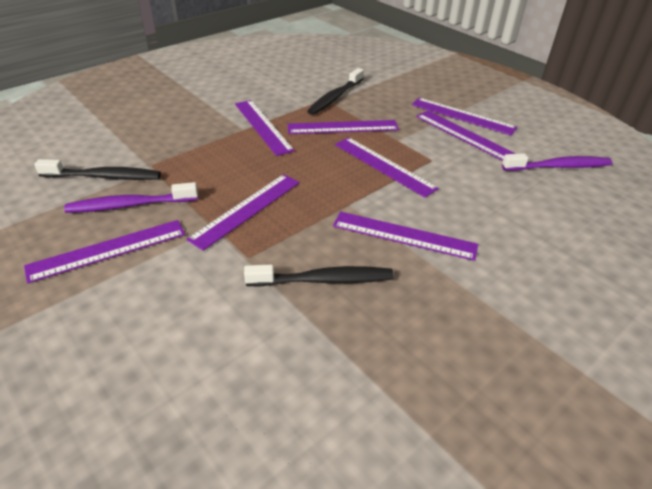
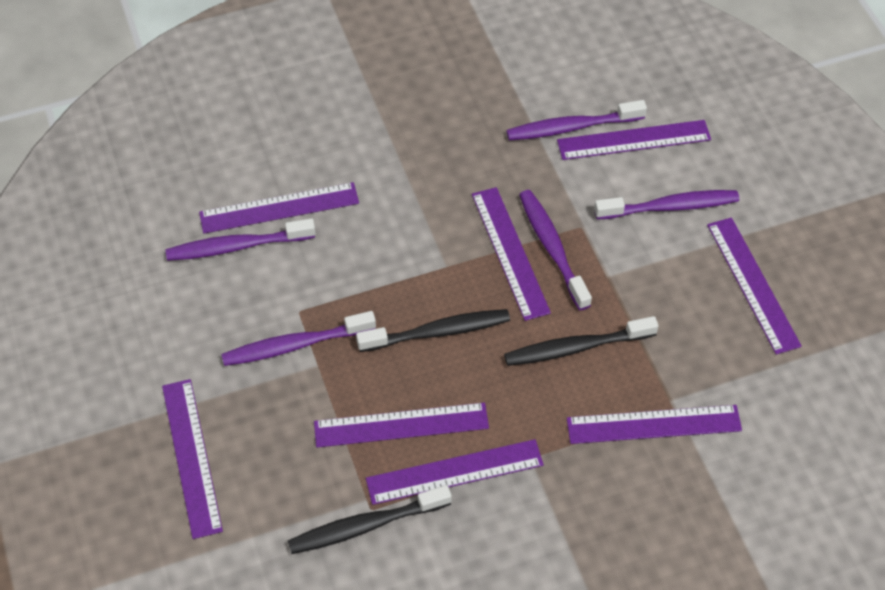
purple toothbrush: [64,182,198,213] [502,154,612,171] = 2 -> [166,218,316,261] [221,311,376,366] [506,100,647,141] [519,190,592,310] [594,190,739,219] = 5

